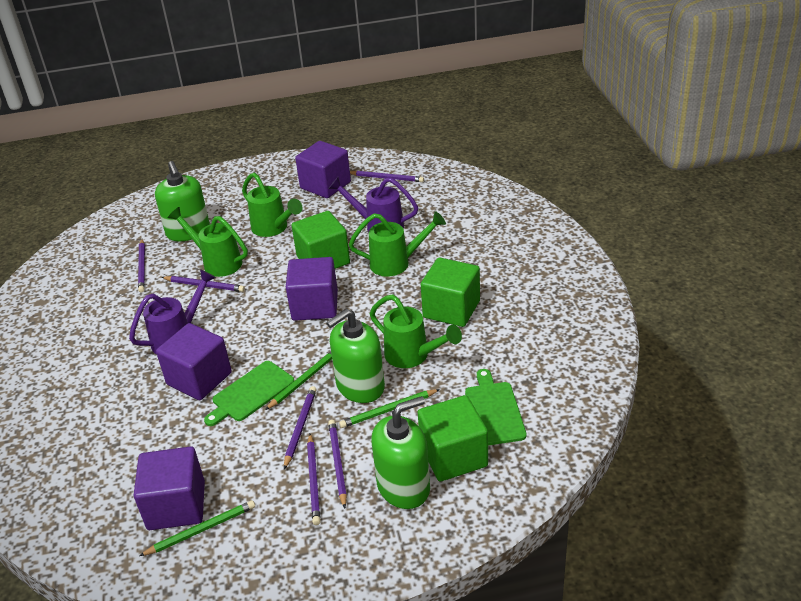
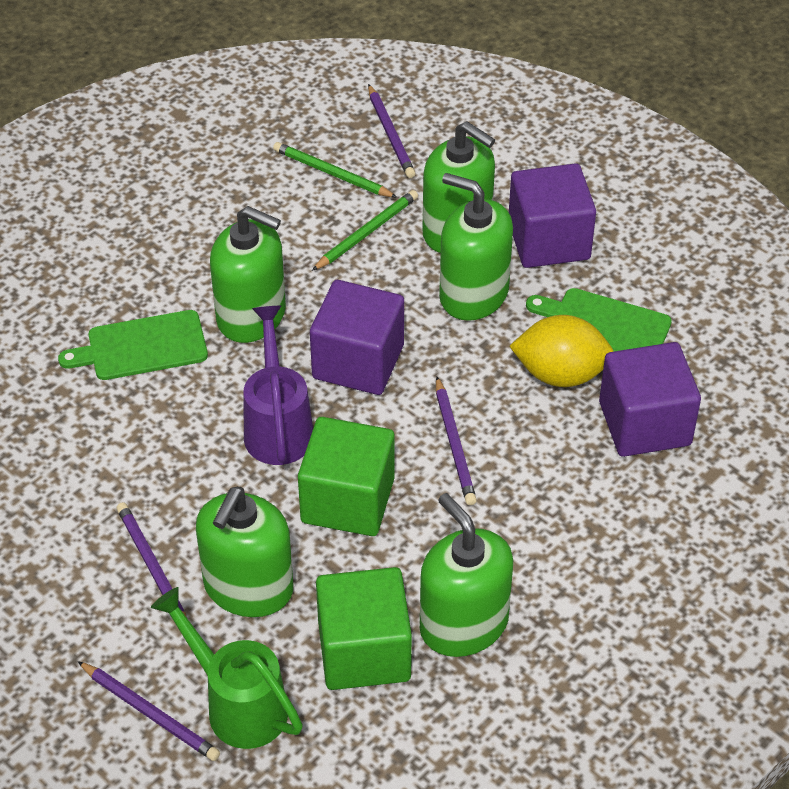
green cube: [291,211,350,269] [418,395,488,481] [421,258,480,327] = 3 -> [298,417,395,536] [316,567,412,690] = 2
green pencil: [139,500,255,556] [265,351,332,410] [339,389,440,428] = 3 -> [273,142,398,198] [312,190,418,271] = 2
green soap dispenser: [155,161,210,241] [326,309,385,403] [371,396,430,509] = 3 -> [196,487,293,617] [210,206,286,343] [420,493,513,657] [423,121,495,253] [439,173,513,321] = 5
green watering can: [168,207,248,277] [242,173,302,237] [349,211,446,277] [370,294,462,368] = 4 -> [151,587,303,749] = 1
purple cube: [134,446,205,530] [156,323,232,400] [286,257,338,321] [295,141,351,198] = 4 -> [310,280,404,395] [509,163,596,268] [599,342,701,457] = 3
purple pencil: [138,239,145,292] [161,276,245,292] [284,386,317,469] [307,434,321,525] [328,420,347,509] [350,171,424,182] = 6 -> [78,661,220,761] [116,502,187,618] [368,84,415,178] [436,377,477,505] = 4
purple watering can: [129,269,216,354] [328,177,418,232] = 2 -> [243,306,313,465] = 1
yellow lemon: none = 0 -> [509,315,614,387] = 1

